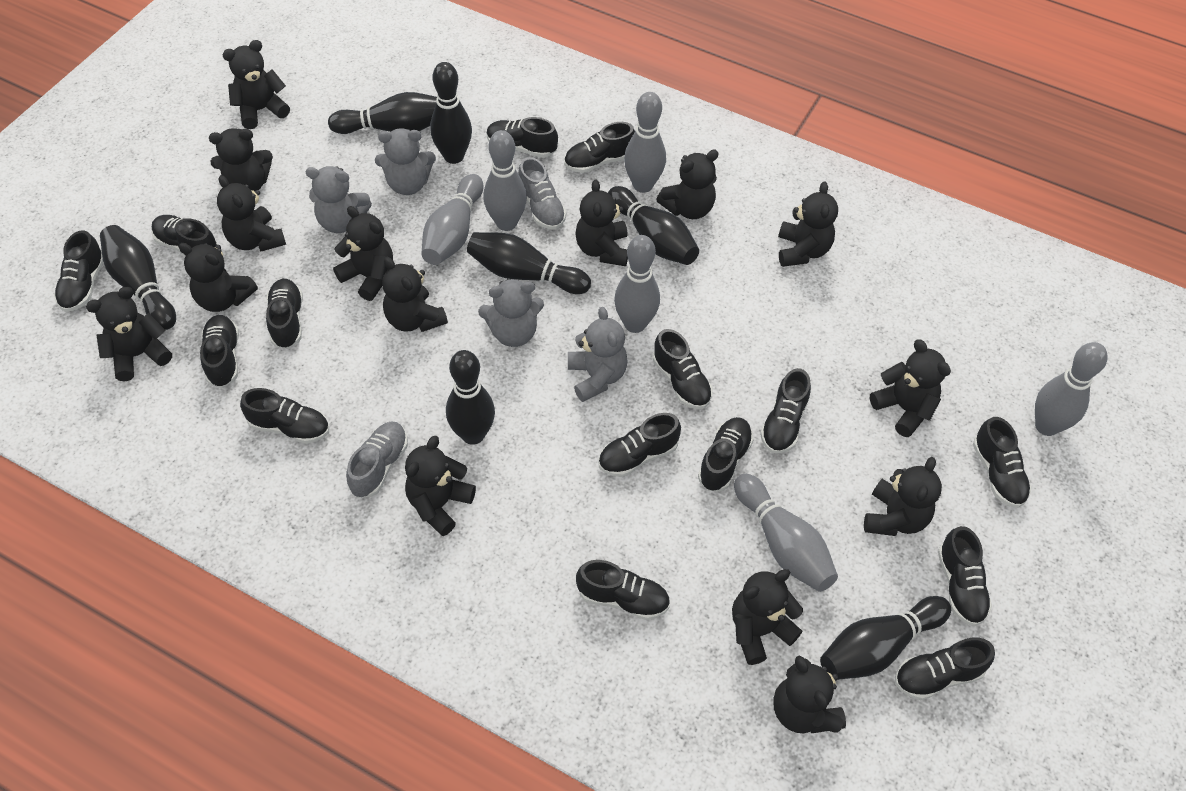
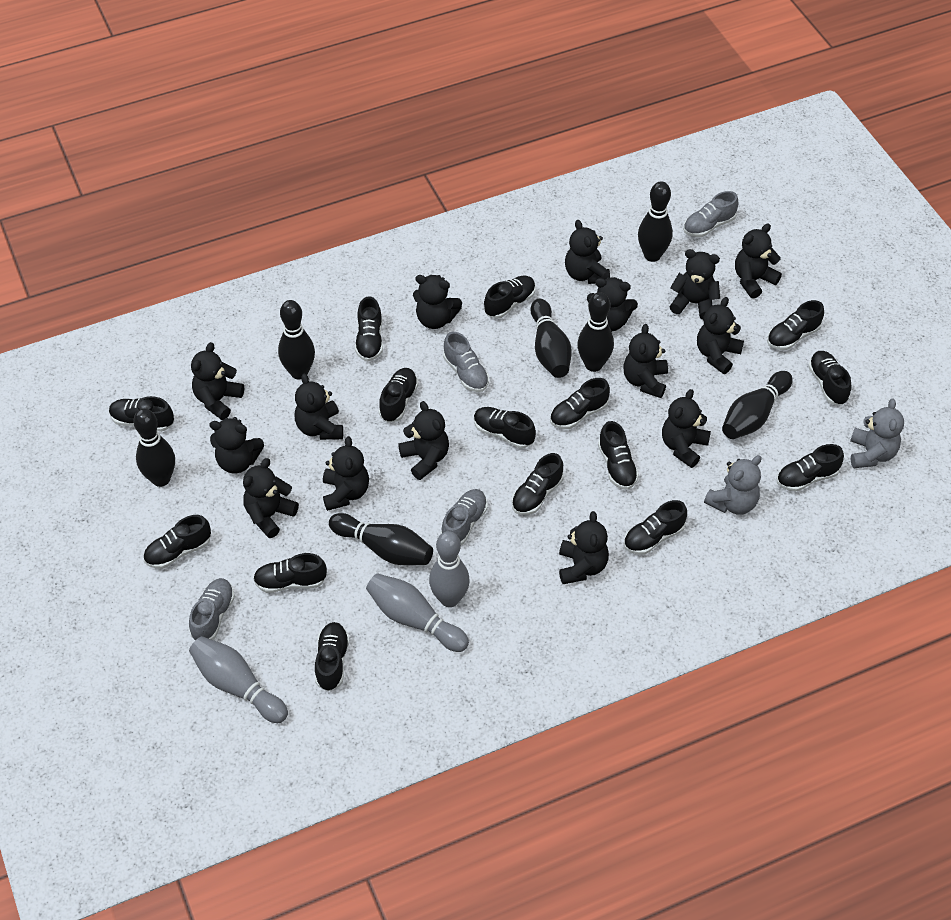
grey bowling pin: [421,174,484,265] [483,130,527,231] [614,235,660,333] [624,92,666,193] [734,474,838,592] [1035,342,1108,436] = 6 -> [189,636,288,723] [366,573,469,652] [429,531,470,607] = 3
grey shoe: [346,421,408,498] [518,157,566,230] = 2 -> [189,578,235,640] [441,489,488,545] [443,332,489,392] [683,191,738,237] = 4
grey teddy bear: [306,166,372,233] [375,128,436,195] [478,278,544,347] [568,307,628,402] = 4 -> [704,455,761,515] [850,398,904,468] = 2

